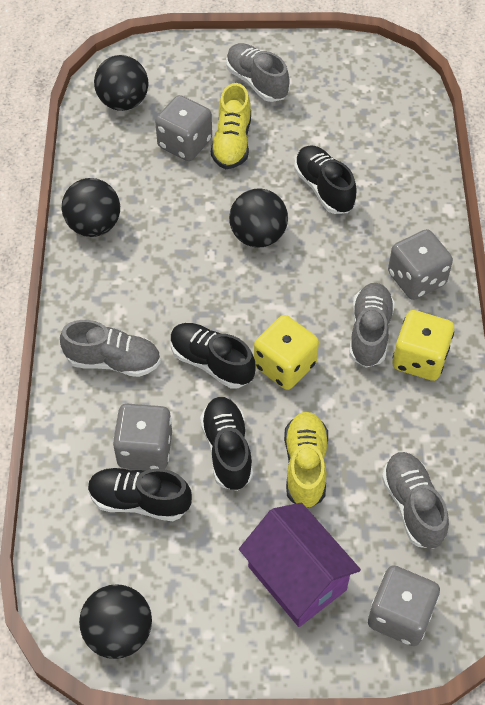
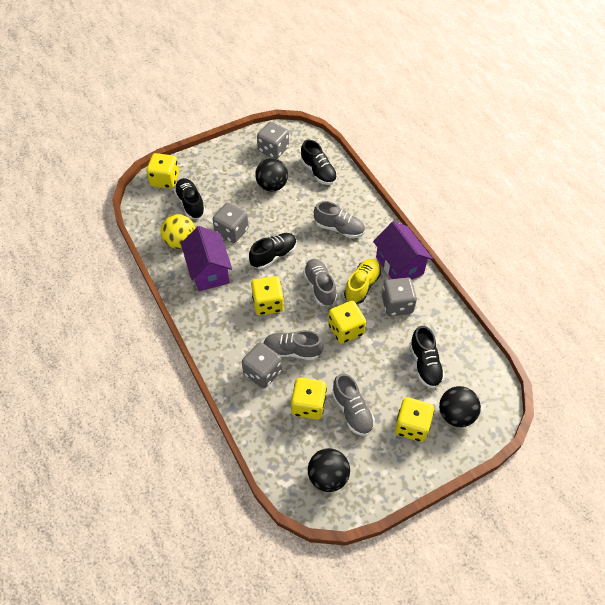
black ball: [62,178,120,237] [79,585,152,659] [94,55,148,111] [229,188,288,248] = 4 -> [255,158,288,191] [308,448,350,492] [439,386,481,427] = 3
purple house: [239,503,361,627] = 1 -> [181,226,232,291] [373,221,433,280] = 2
yellow ball: none = 0 -> [161,214,195,249] = 1
yellow dice: [254,315,319,390] [393,310,454,381] = 2 -> [146,153,179,189] [251,276,284,316] [291,377,327,420] [328,301,366,344] [395,397,434,442] = 5
yellow shoe: [211,83,251,169] [284,412,328,508] = 2 -> [344,259,381,304] = 1

